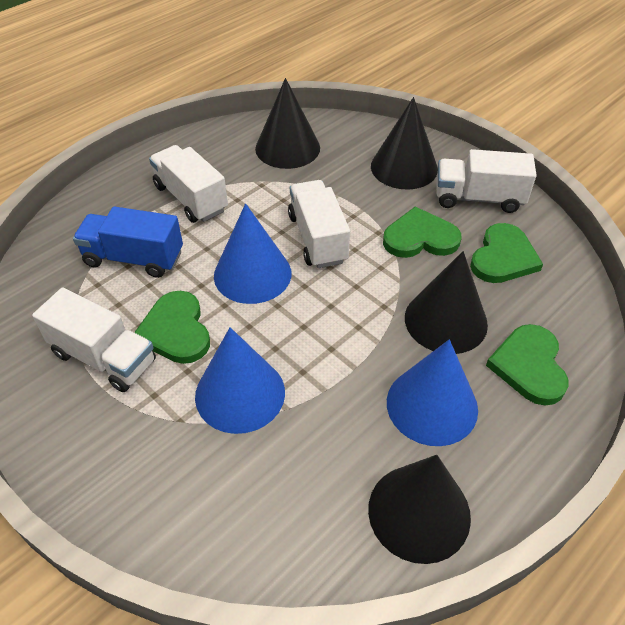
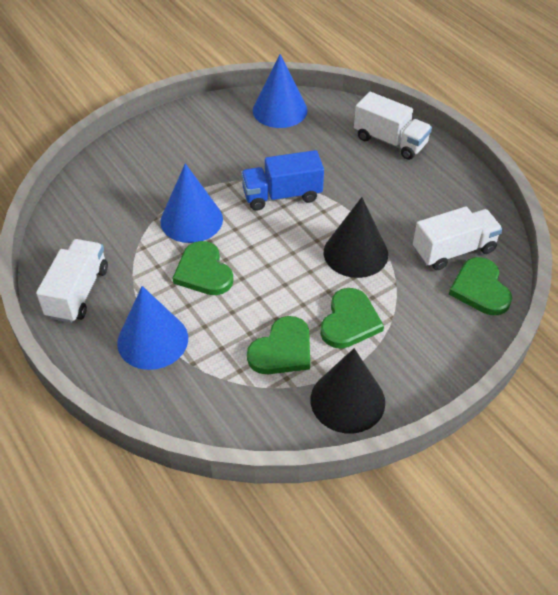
black cone: [255,78,320,169] [368,455,471,564] [371,97,438,190] [405,251,488,354] = 4 -> [311,348,385,434] [324,197,388,278] = 2
white truck: [32,287,156,392] [149,145,228,223] [288,180,350,268] [436,149,537,213] = 4 -> [36,239,108,323] [354,92,432,160] [413,206,503,270] = 3

